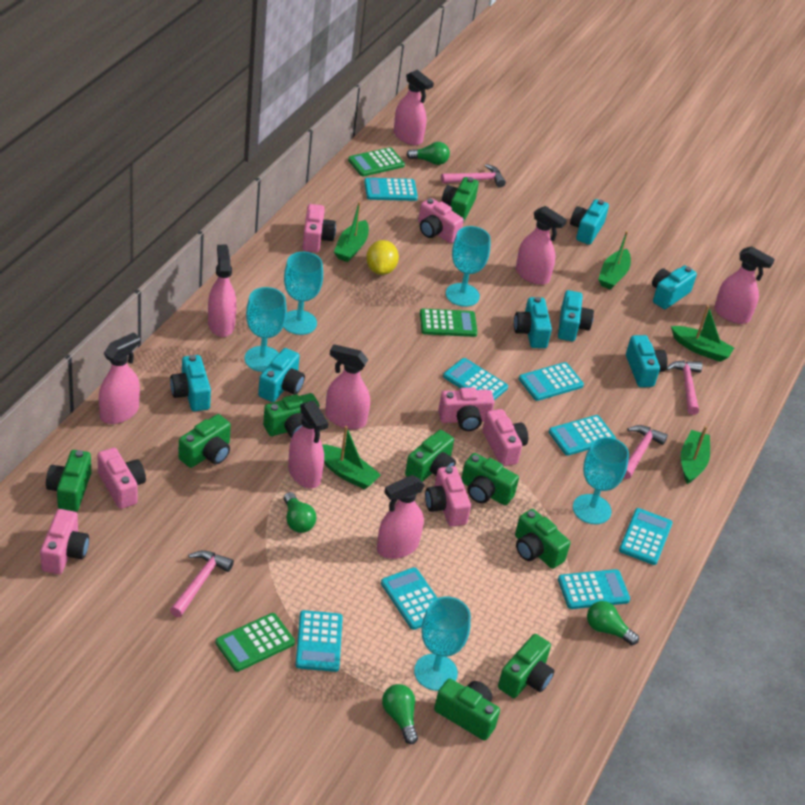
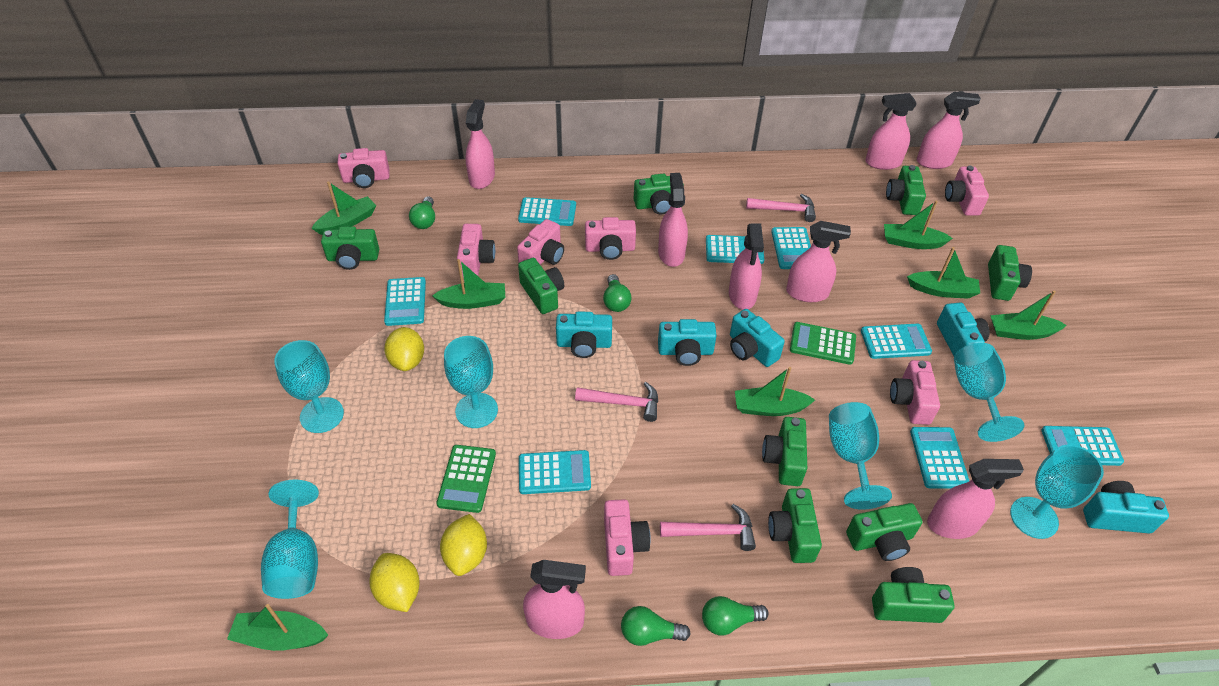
green boat: [322,426,381,490] [334,202,369,262] [598,231,631,290] [671,305,734,362] [681,426,710,484] = 5 -> [227,604,328,651] [311,182,377,235] [432,259,505,309] [735,367,815,416] [884,201,953,249] [907,247,980,299] [990,291,1067,340] = 7
green calculator: [216,613,295,672] [348,147,405,177] [420,309,478,337] = 3 -> [437,445,496,513] [790,322,856,365] = 2
pink hammer: [170,550,234,617] [441,164,506,187] [624,425,668,479] [666,360,702,415] = 4 -> [575,382,658,422] [660,504,756,551] [746,194,816,222] = 3
turquoise camera: [170,355,211,411] [258,348,305,402] [514,297,552,348] [558,290,594,341] [570,199,609,245] [626,335,667,387] [652,265,697,309] = 7 -> [556,312,612,358] [658,319,717,366] [730,309,785,367] [937,302,990,356] [1083,481,1169,533] = 5
turquoise goblet: [245,287,287,372] [283,252,323,335] [414,596,471,691] [446,226,491,307] [573,437,629,524] = 5 -> [261,480,319,599] [274,340,344,433] [444,336,498,428] [829,402,892,510] [954,343,1024,442] [1010,445,1104,539] = 6
yellow lemon: [366,240,399,275] = 1 -> [369,553,419,612] [384,327,424,371] [440,514,487,576] = 3

